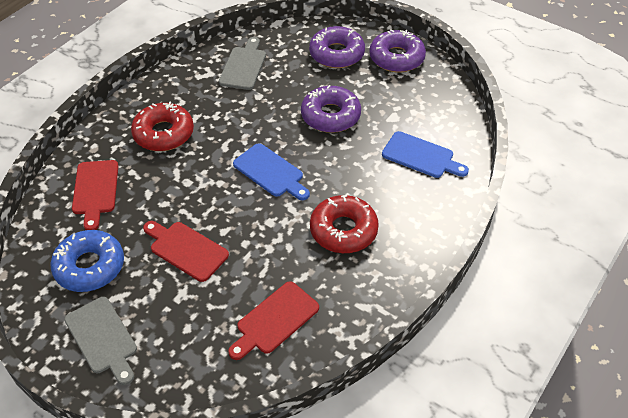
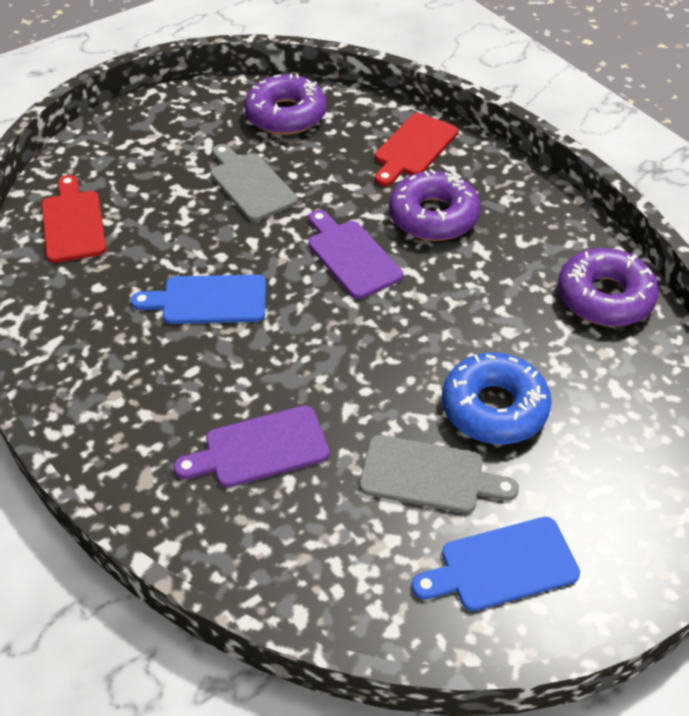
purple cutting board: none = 0 -> [174,406,330,487] [308,210,403,299] = 2
red cutting board: [72,160,118,230] [143,221,229,282] [228,282,319,360] = 3 -> [41,175,106,263] [375,113,458,186] = 2
red donut: [131,102,194,151] [310,195,379,253] = 2 -> none = 0

